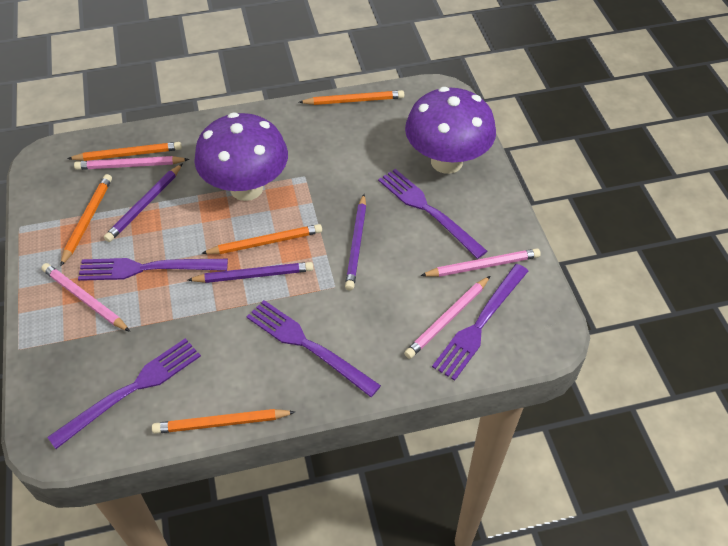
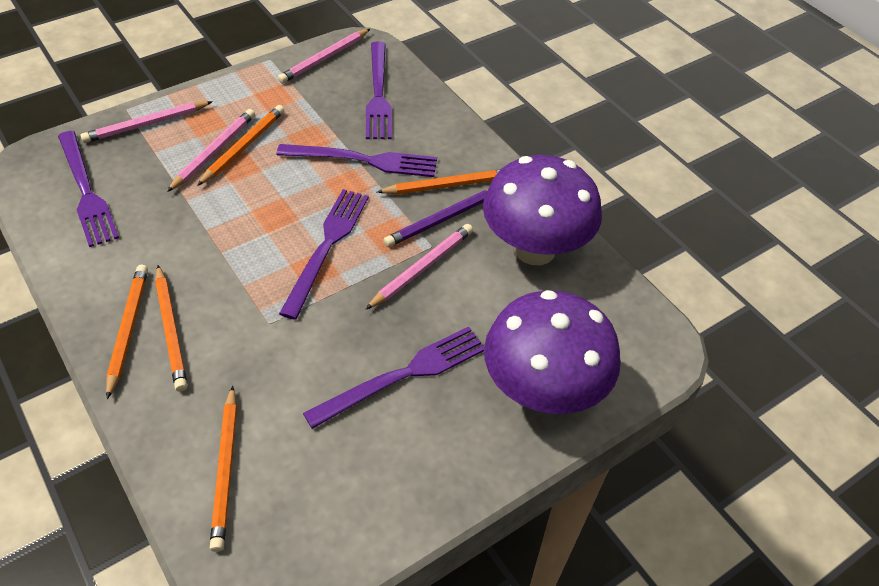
purple pencil: [104,163,183,242] [188,262,313,283] [345,194,366,290] = 3 -> [384,190,488,247] = 1

